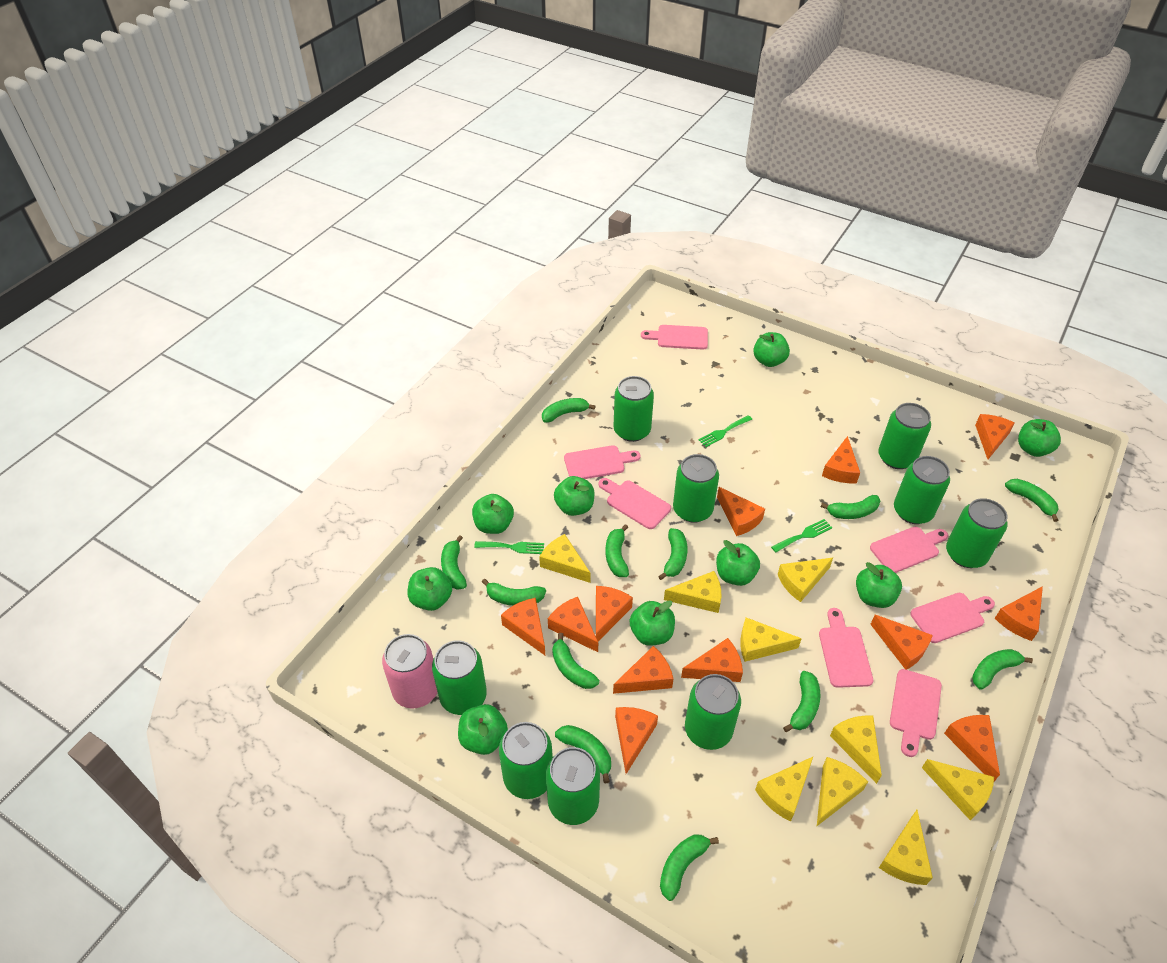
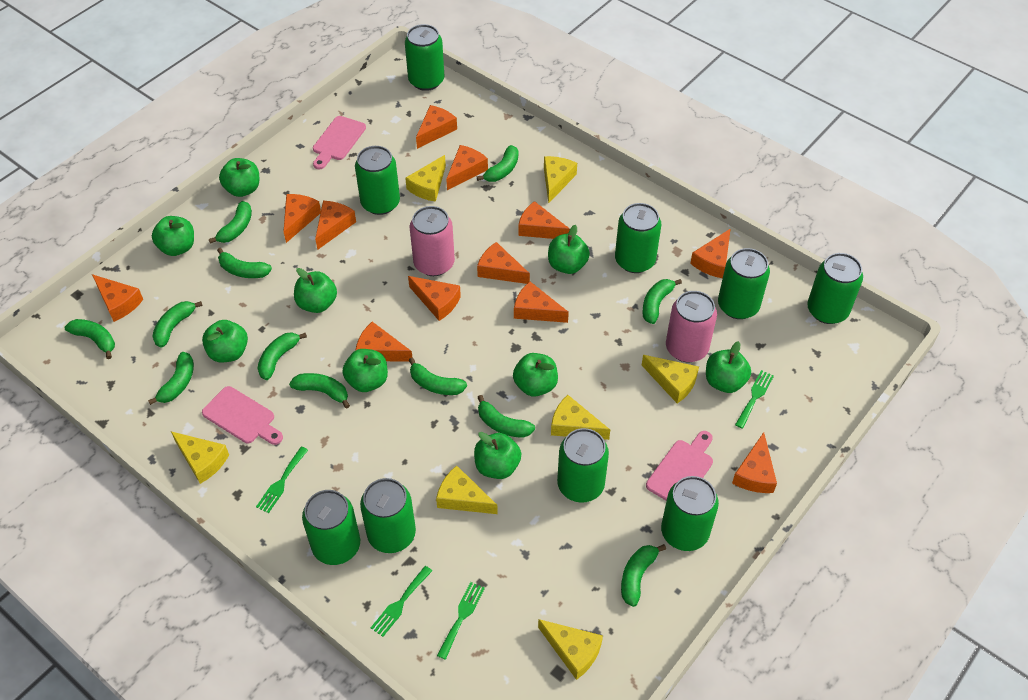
green fork: [474,541,544,554] [699,415,752,447] [771,519,832,552] = 3 -> [256,447,308,513] [371,566,432,637] [437,582,485,660] [735,370,774,429] = 4
pink can: [382,634,437,709] = 1 -> [410,206,455,276] [666,291,717,362] = 2
pink cutting board: [564,445,641,479] [599,478,671,529] [641,325,708,350] [819,608,873,688] [870,527,948,573] [890,669,942,757] [910,593,995,643] = 7 -> [202,386,283,445] [313,116,366,170] [646,431,713,501] = 3
yellow cheese: [539,534,591,583] [664,571,721,613] [740,617,802,662] [755,757,813,822] [778,558,833,602] [817,757,868,826] [830,716,882,784] [879,810,933,885] [922,759,994,820] = 9 -> [171,431,229,484] [405,155,446,202] [436,465,498,514] [538,619,603,680] [544,156,577,203] [551,395,610,440] [642,355,699,403] = 7

